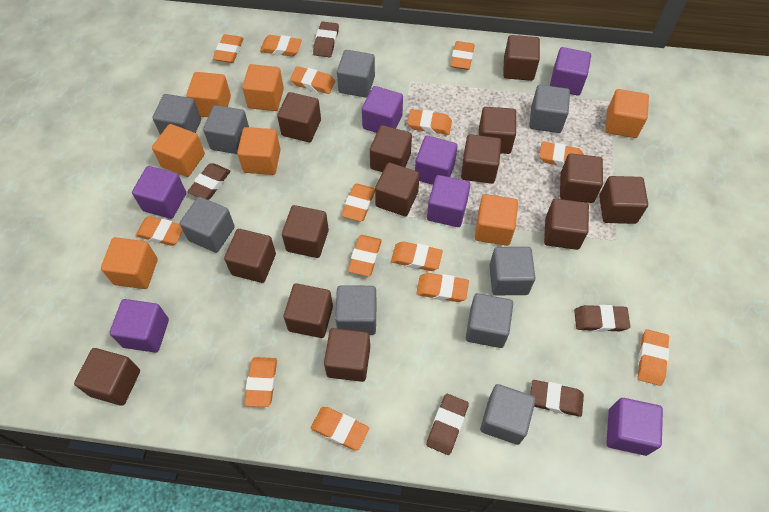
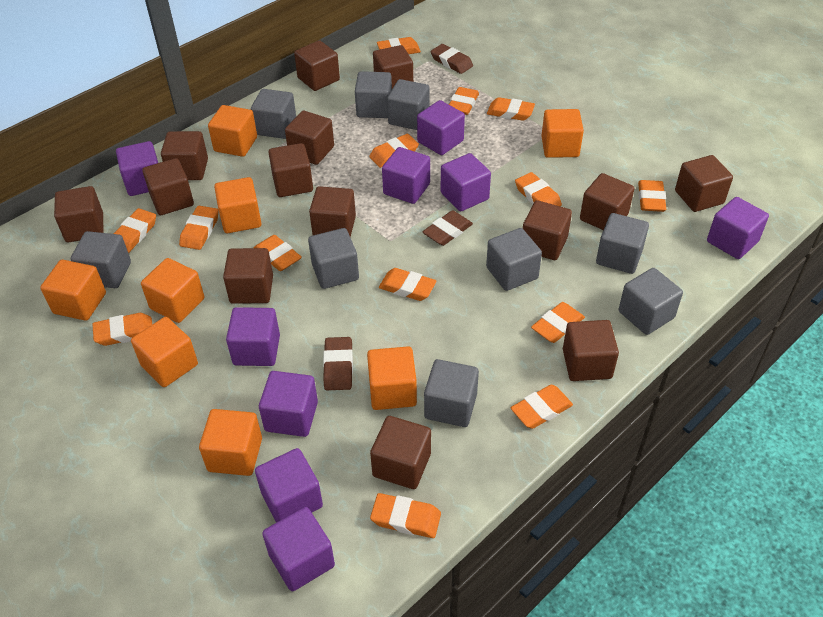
brown eraser: [187,163,231,200] [313,21,339,57] [426,394,469,455] [530,380,584,417] [574,305,630,332] = 5 -> [323,337,353,390] [422,210,473,246] [430,44,473,74] = 3
orange cube: [101,237,158,289] [152,124,205,177] [186,72,231,117] [237,127,281,175] [242,64,284,111] [475,194,518,246] [605,89,649,138] = 7 -> [40,260,106,321] [131,317,198,387] [141,258,204,323] [199,409,262,476] [208,105,257,157] [214,177,262,233] [367,346,417,410] [541,109,584,158] = 8
purple cube: [110,299,169,353] [132,166,186,219] [362,86,403,133] [415,136,458,185] [427,175,470,227] [550,47,591,96] [606,398,663,456] = 7 -> [116,141,158,196] [226,307,280,366] [255,448,323,523] [259,371,318,437] [262,507,335,591] [382,147,430,204] [417,100,465,155] [441,153,491,212] [707,197,769,259] = 9

